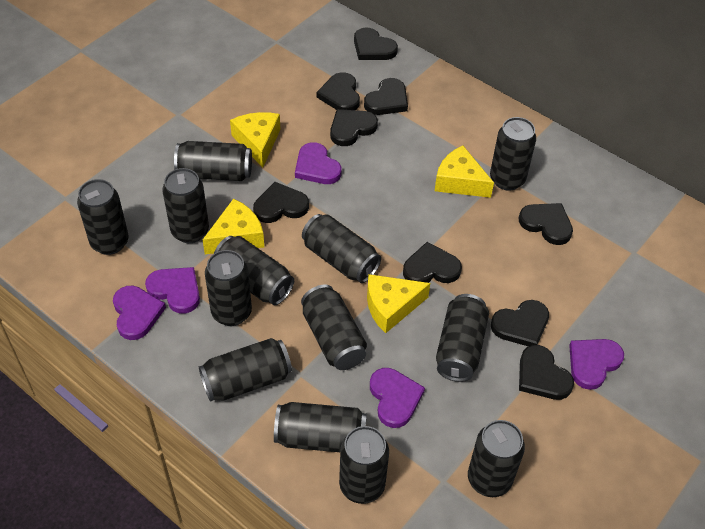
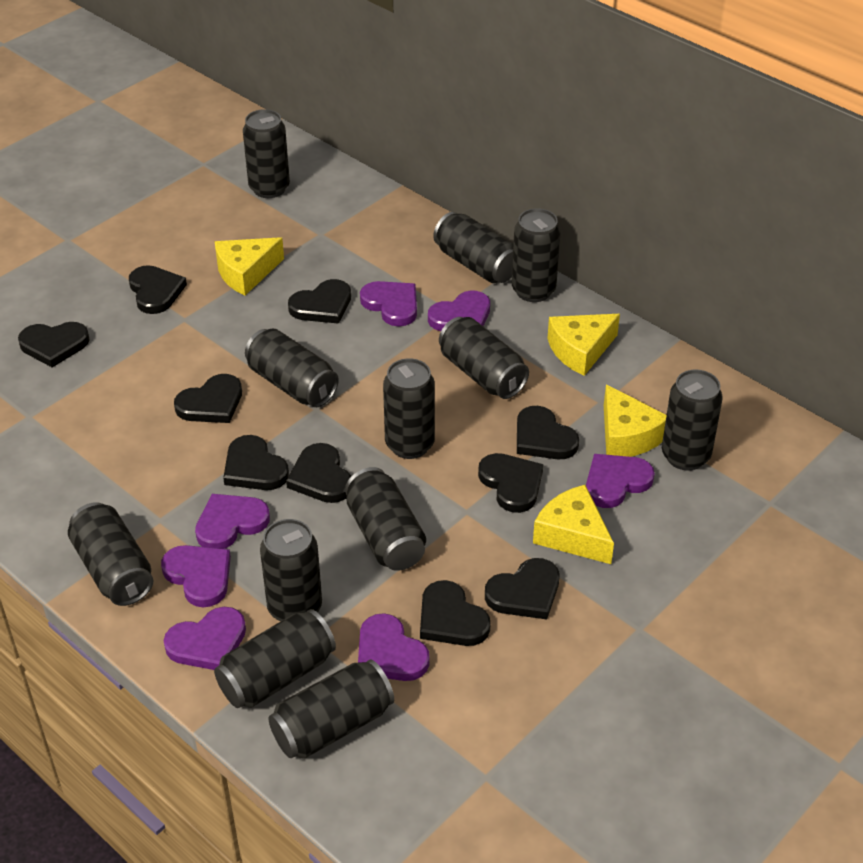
black can: [77,179,129,255] [163,168,209,243] [174,141,252,181] [199,338,292,402] [205,250,252,326] [214,236,294,305] [274,402,367,452] [301,284,367,370] [302,214,381,283] [339,426,389,504] [436,294,489,382] [468,420,525,497] [490,117,536,191] = 13 -> [68,502,153,606] [214,609,336,708] [243,109,290,198] [245,329,339,407] [260,519,322,622] [268,659,394,759] [345,467,426,571] [383,358,435,459] [433,212,513,283] [439,317,529,399] [512,208,561,302] [662,370,723,470] = 12
black heart: [253,182,309,223] [317,72,360,110] [330,109,378,146] [354,27,398,60] [364,78,408,115] [403,242,462,283] [491,300,549,347] [519,203,573,245] [519,345,574,400] = 9 -> [18,322,90,367] [129,265,187,314] [174,374,242,423] [223,435,289,490] [286,443,351,503] [288,279,351,324] [420,580,490,646] [478,453,543,513] [485,558,559,619] [517,406,579,459] = 10
purple heart: [113,286,166,340] [145,267,200,313] [295,142,342,184] [370,368,425,428] [569,339,624,390] = 5 -> [161,545,231,607] [164,607,246,670] [195,494,270,549] [358,613,430,681] [360,281,417,326] [428,290,490,331] [586,454,655,508] = 7

